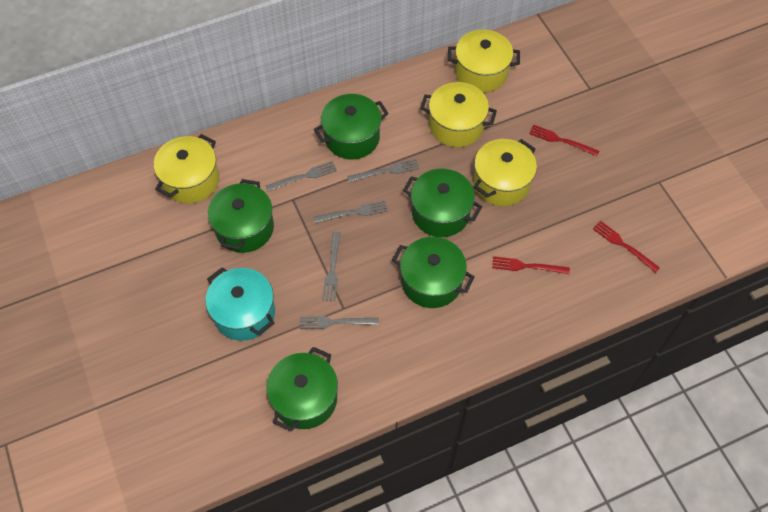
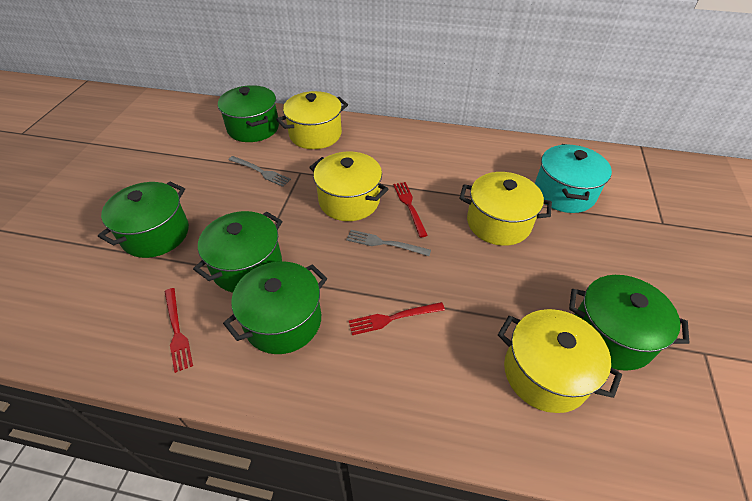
grey fork: [266,161,337,192] [300,316,379,329] [313,200,388,223] [322,232,341,301] [347,159,419,182] = 5 -> [228,156,291,187] [346,230,431,256] = 2

